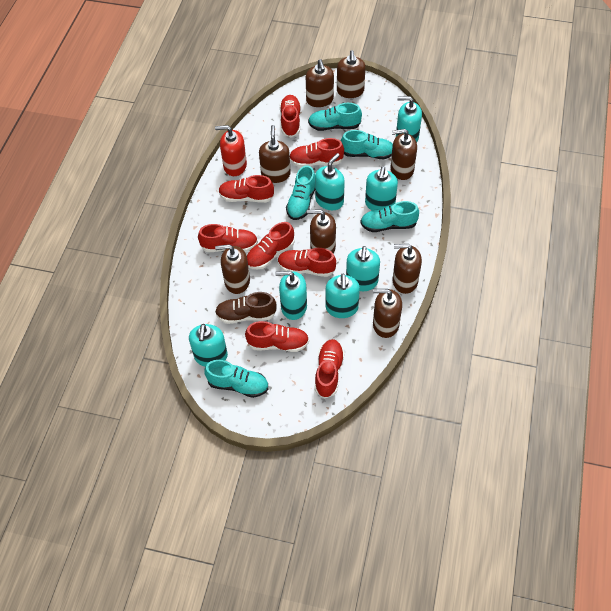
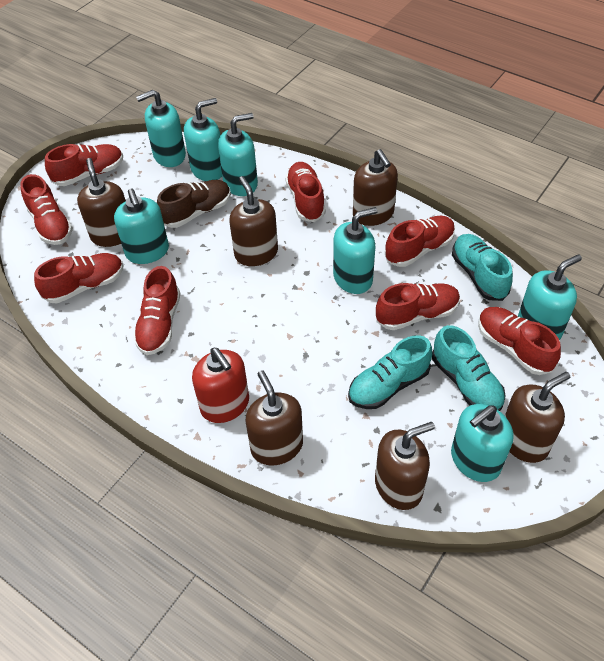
brown soap dispenser: [215,245,250,294] [259,125,291,183] [306,59,334,107] [307,209,336,253] [337,50,366,98] [373,289,402,338] [391,129,417,180] [392,244,422,294] = 8 -> [77,158,126,247] [229,176,278,266] [246,370,303,466] [353,149,398,226] [375,422,435,510] [505,372,570,463] = 6
turquoise shoe: [204,360,269,398] [286,165,315,220] [308,103,362,131] [341,130,393,159] [360,201,419,232] = 5 -> [348,335,432,409] [432,325,506,411] [452,234,513,301] = 3

